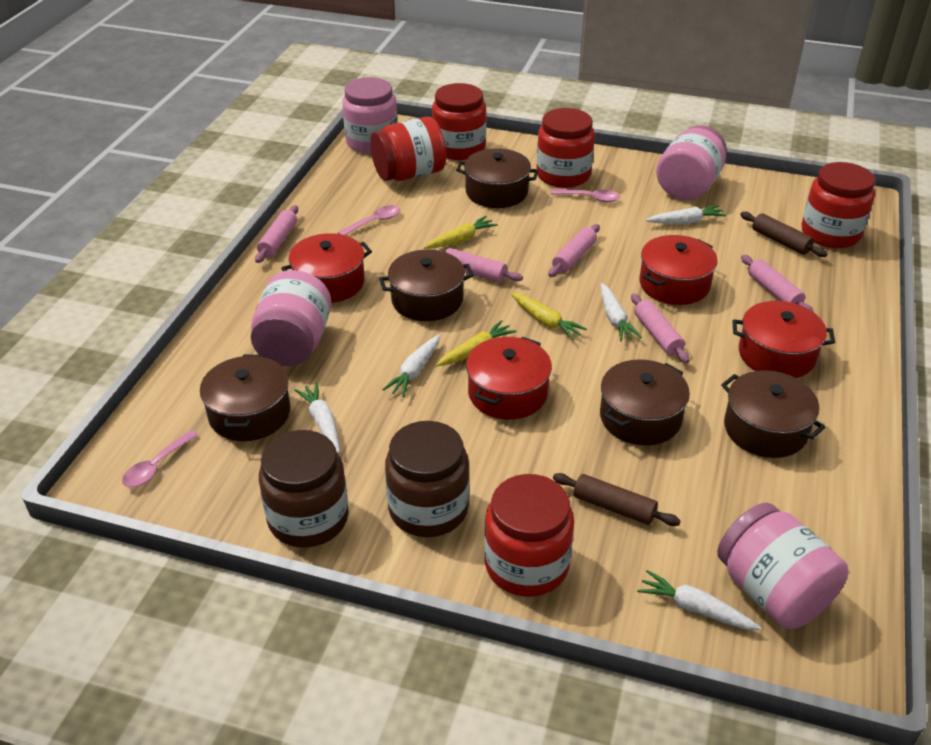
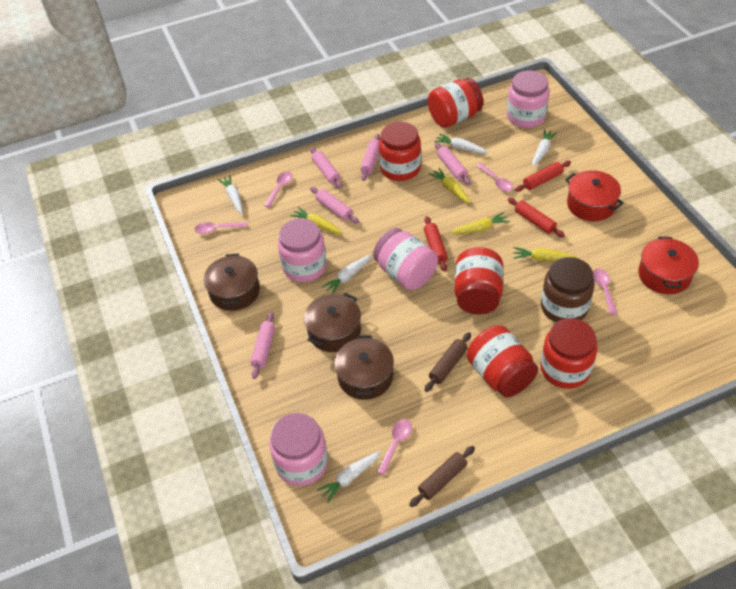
brown jar: [259,430,349,548] [385,421,469,537] = 2 -> [541,257,595,322] = 1
brown pot: [200,355,290,441] [379,250,474,321] [456,148,539,208] [600,359,690,446] [721,370,825,458] = 5 -> [204,253,260,311] [304,293,361,352] [334,335,394,400] = 3
pink spoon: [122,430,198,487] [338,205,400,235] [551,189,620,202] = 3 -> [195,222,247,234] [264,171,293,208] [377,419,412,475] [476,163,513,192] [593,269,618,315] = 5
red pot: [281,233,372,303] [466,337,552,420] [640,235,718,305] [732,301,835,378] = 4 -> [565,170,624,221] [638,237,699,294] = 2
red rolling pin: none = 0 -> [424,216,448,272] [508,198,565,237] [515,161,571,192] = 3
yellow carrot: [423,216,498,249] [436,320,517,366] [511,293,587,340] = 3 -> [290,207,343,234] [429,168,471,203] [450,212,510,234] [513,247,578,261] = 4

